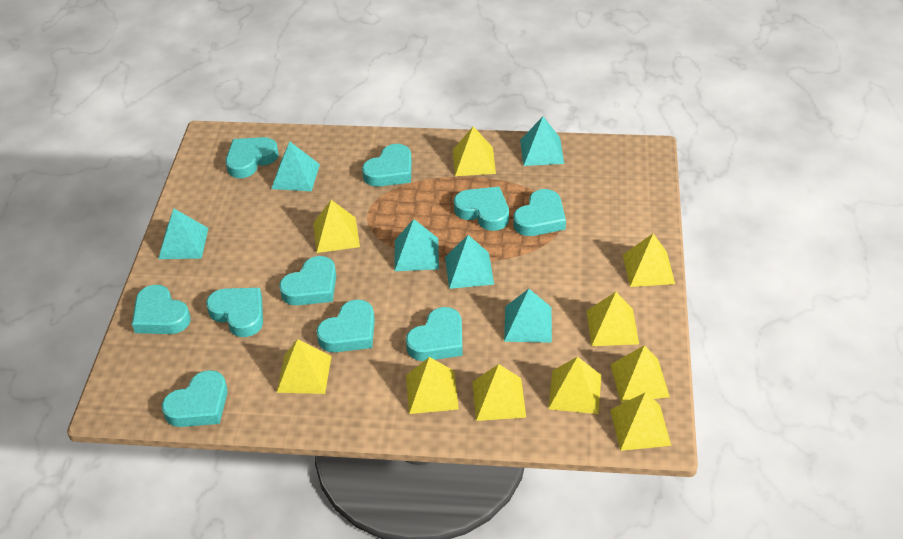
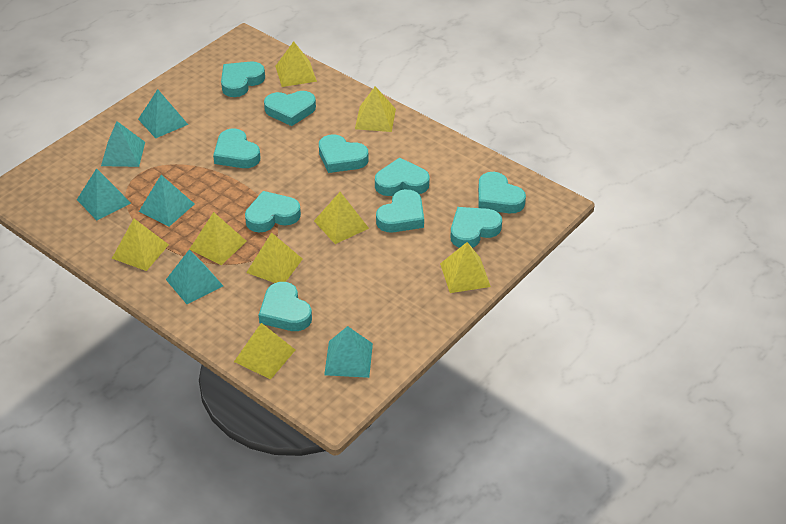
yellow pyramid: [277,339,332,394] [313,200,360,253] [406,357,459,414] [453,126,496,176] [472,364,526,421] [548,357,601,414] [586,292,639,346] [610,345,670,403] [610,392,671,451] [623,233,675,287] = 10 -> [112,219,169,271] [189,212,247,265] [234,323,295,380] [246,232,303,283] [275,41,317,87] [314,192,369,244] [355,86,396,132] [440,242,491,293] = 8

